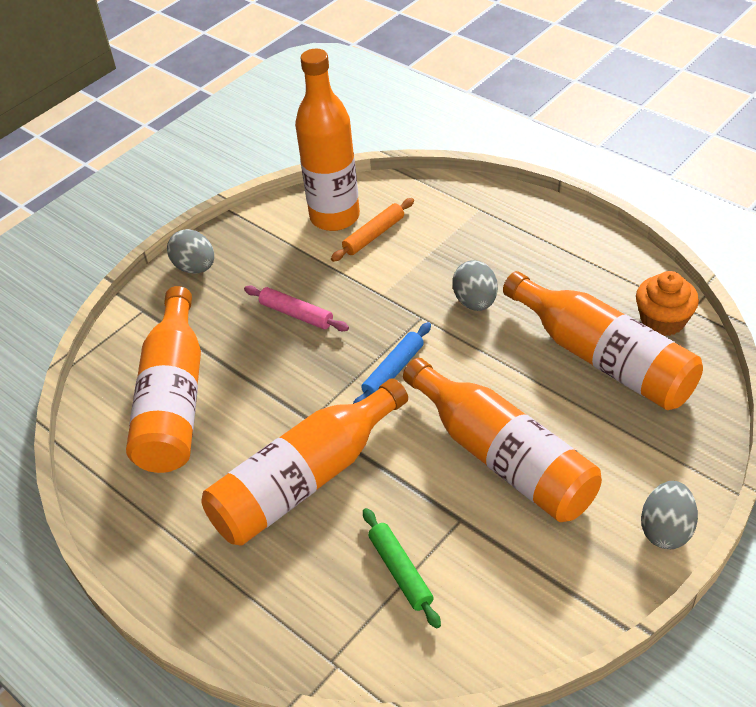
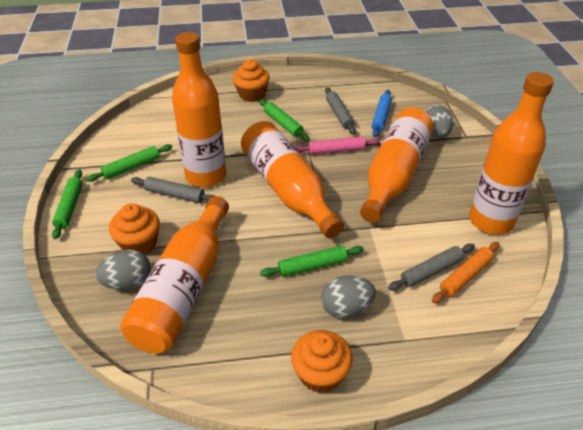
green rolling pin: [363,508,441,629] = 1 -> [52,169,83,239] [86,144,172,182] [259,99,310,141] [260,246,364,277] = 4
grey rolling pin: none = 0 -> [131,177,215,203] [325,87,356,135] [388,244,475,291] = 3
orange cupcake: [636,271,699,336] = 1 -> [109,203,160,254] [233,59,270,102] [291,330,352,393] = 3

